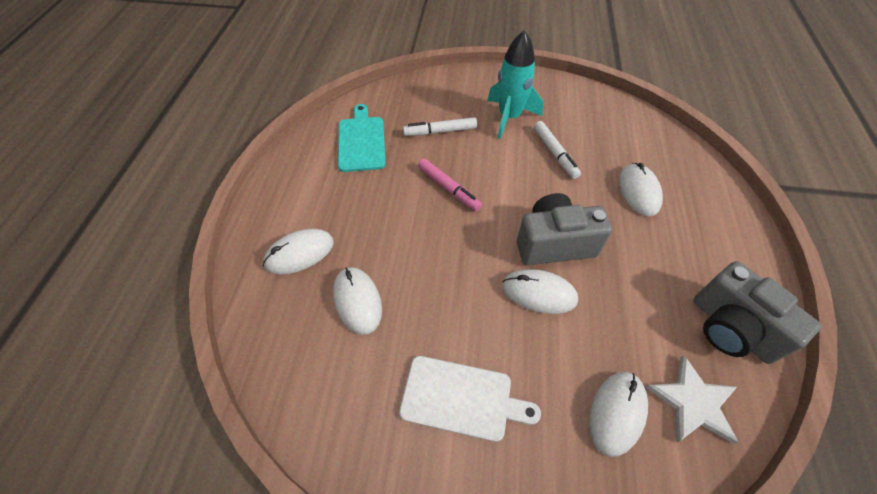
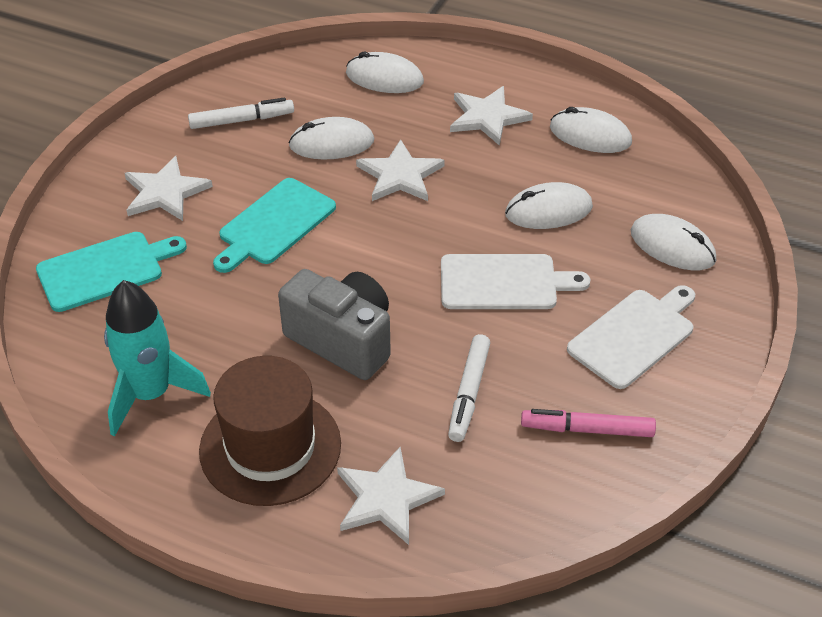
brown hat: none = 0 -> [199,356,341,506] = 1
grey camera: [517,193,612,265] [693,261,822,364] = 2 -> [278,269,391,380] = 1
turquoise cutting board: [338,104,386,172] = 1 -> [36,232,187,312] [213,178,336,273] = 2
white cutting board: [399,356,541,442] = 1 -> [441,254,590,309] [567,285,695,389] = 2
white star: [646,355,738,444] = 1 -> [125,156,213,221] [337,447,445,545] [356,139,445,201] [450,86,533,146] = 4

